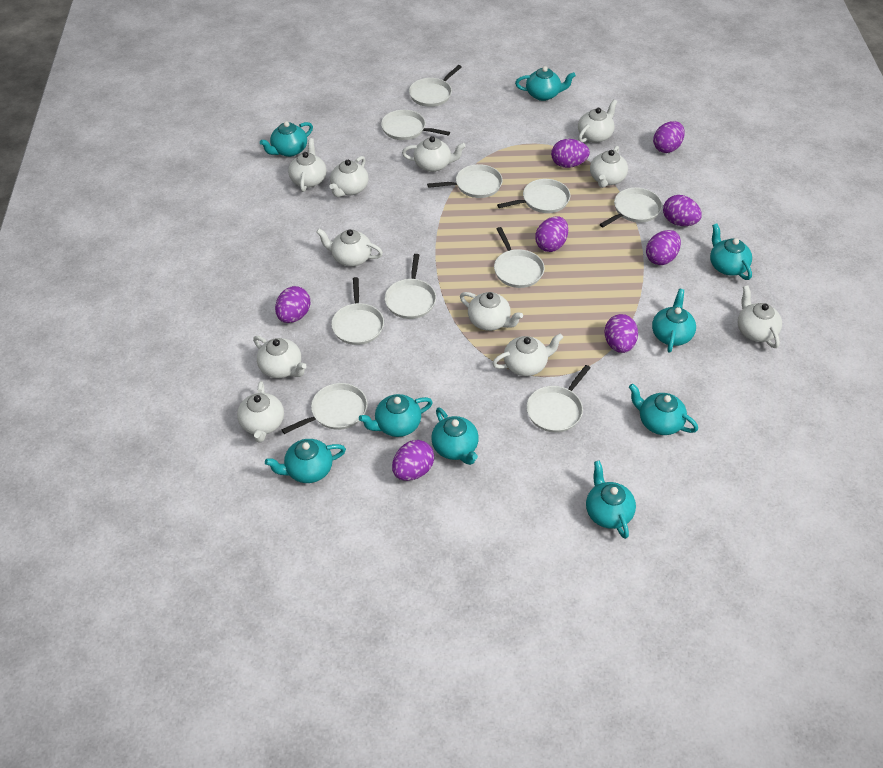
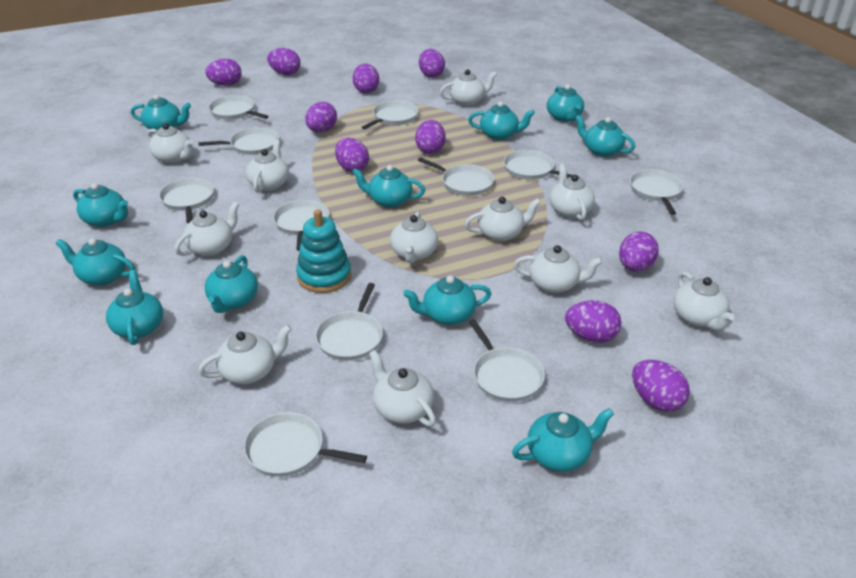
purple egg: [275,286,310,323] [392,440,434,481] [535,216,568,252] [551,139,590,168] [604,314,638,353] [646,230,681,265] [653,121,685,153] [663,195,702,226] = 8 -> [205,59,242,86] [267,48,300,75] [305,102,337,132] [335,138,369,172] [353,63,379,93] [415,120,446,154] [419,49,445,77] [565,300,621,343] [619,231,659,272] [632,359,690,412] = 10
turquoise stacking toy: none = 0 -> [296,209,351,293] = 1
turquoise teapot: [260,121,313,157] [265,439,346,483] [359,394,433,437] [431,407,479,465] [515,66,576,101] [586,461,636,539] [629,384,698,435] [652,289,696,353] [710,223,752,280] = 9 -> [56,238,135,286] [73,183,128,227] [106,270,163,345] [131,95,191,130] [205,255,258,313] [352,165,425,208] [403,276,491,325] [468,101,535,140] [512,408,614,472] [547,84,584,122] [575,115,635,157] = 11
white pan: [282,383,367,434] [331,277,384,345] [381,110,450,140] [385,254,436,319] [409,65,462,107] [427,164,503,198] [494,227,545,288] [497,179,570,213] [526,365,590,433] [600,188,662,227] = 10 -> [159,178,214,223] [198,127,279,155] [209,95,268,120] [244,412,367,477] [273,200,329,251] [315,283,383,361] [361,100,419,129] [418,157,494,196] [469,319,545,402] [504,150,580,180] [630,169,684,215] = 11

